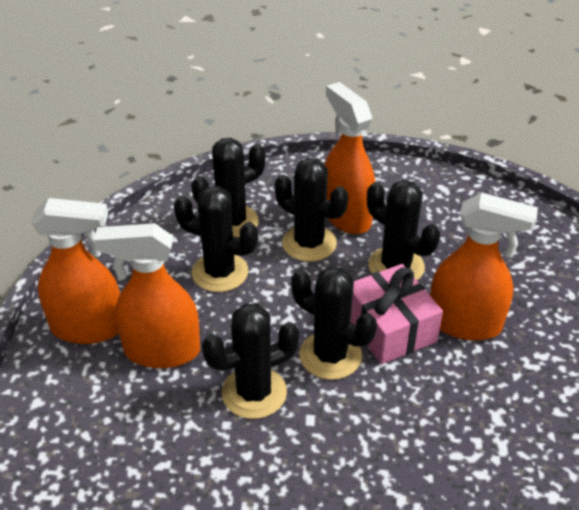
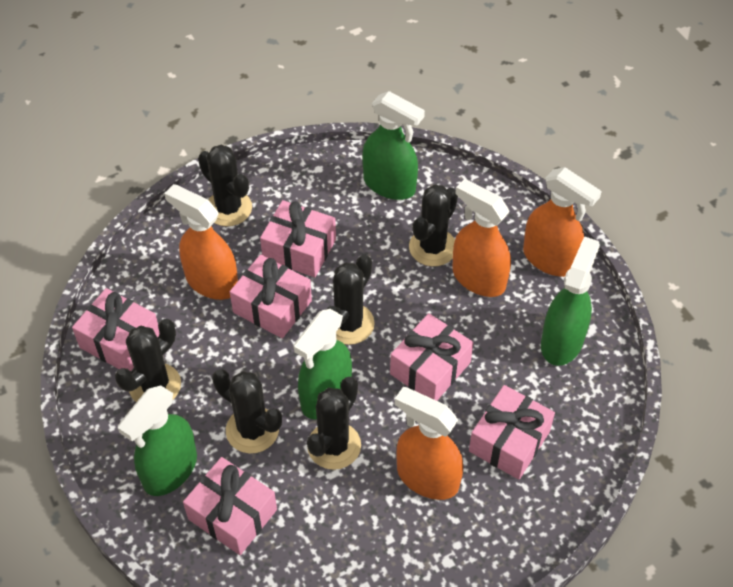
green spray bottle: none = 0 -> [118,385,197,496] [294,309,352,420] [362,91,425,200] [541,236,600,366] = 4
pink gift: [350,264,443,364] = 1 -> [72,288,159,371] [183,457,277,555] [230,254,312,338] [260,200,336,277] [390,313,473,401] [469,385,555,480] = 6

